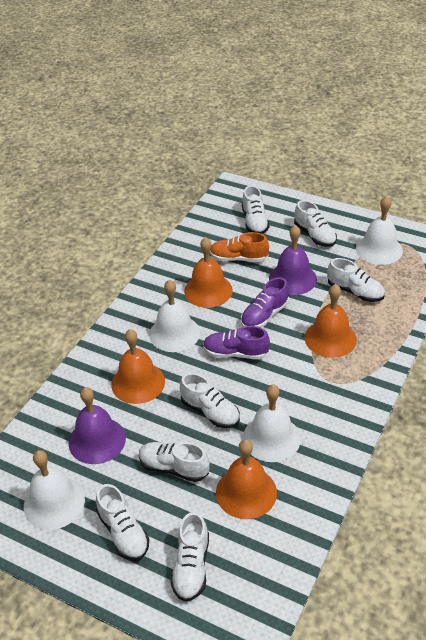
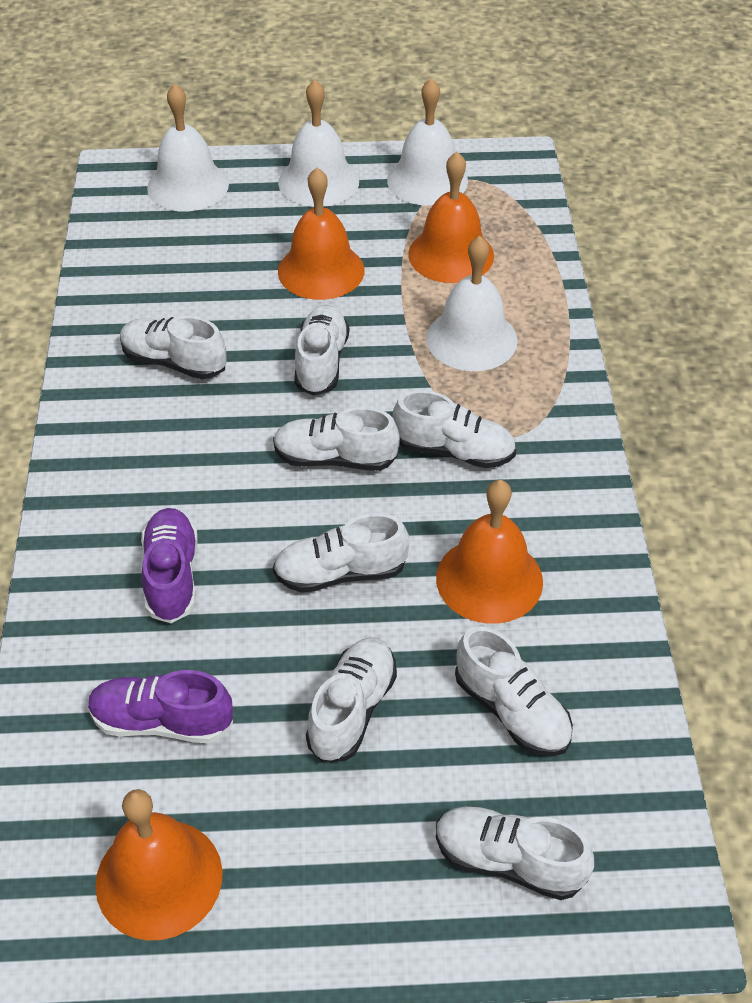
orange shoe: [210,232,269,262] = 1 -> none = 0
purple bell: [68,387,126,464] [269,225,317,295] = 2 -> none = 0
white shoe: [96,484,149,561] [139,442,210,482] [170,512,209,602] [180,373,240,428] [242,185,269,234] [294,200,337,247] [327,258,385,302] = 7 -> [120,316,226,379] [273,407,400,471] [273,513,409,593] [294,305,349,396] [306,637,397,763] [393,390,516,468] [436,806,594,900] [455,626,573,756] = 8

